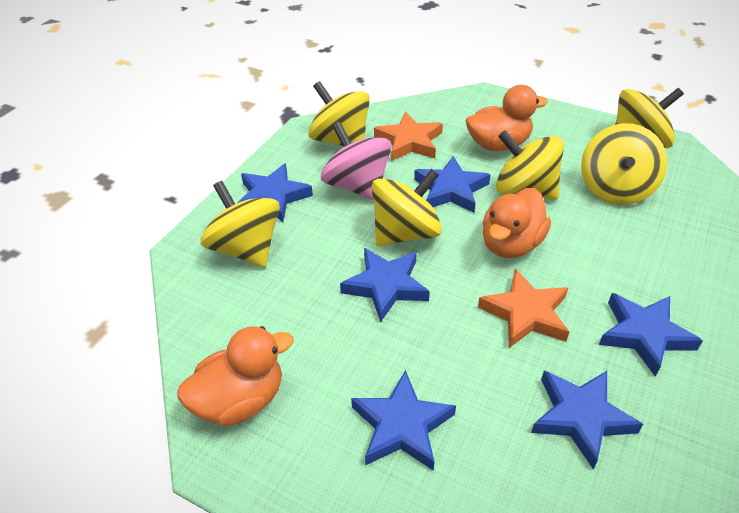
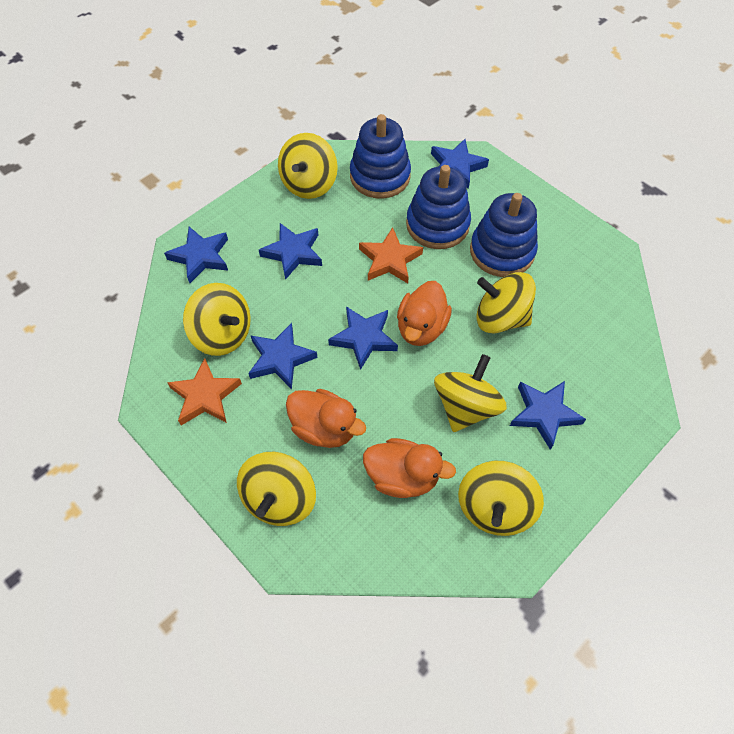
blue stacking toy: none = 0 -> [350,114,411,199] [406,165,471,249] [470,193,538,277] = 3
pink spinning top: [321,122,392,200] = 1 -> none = 0

